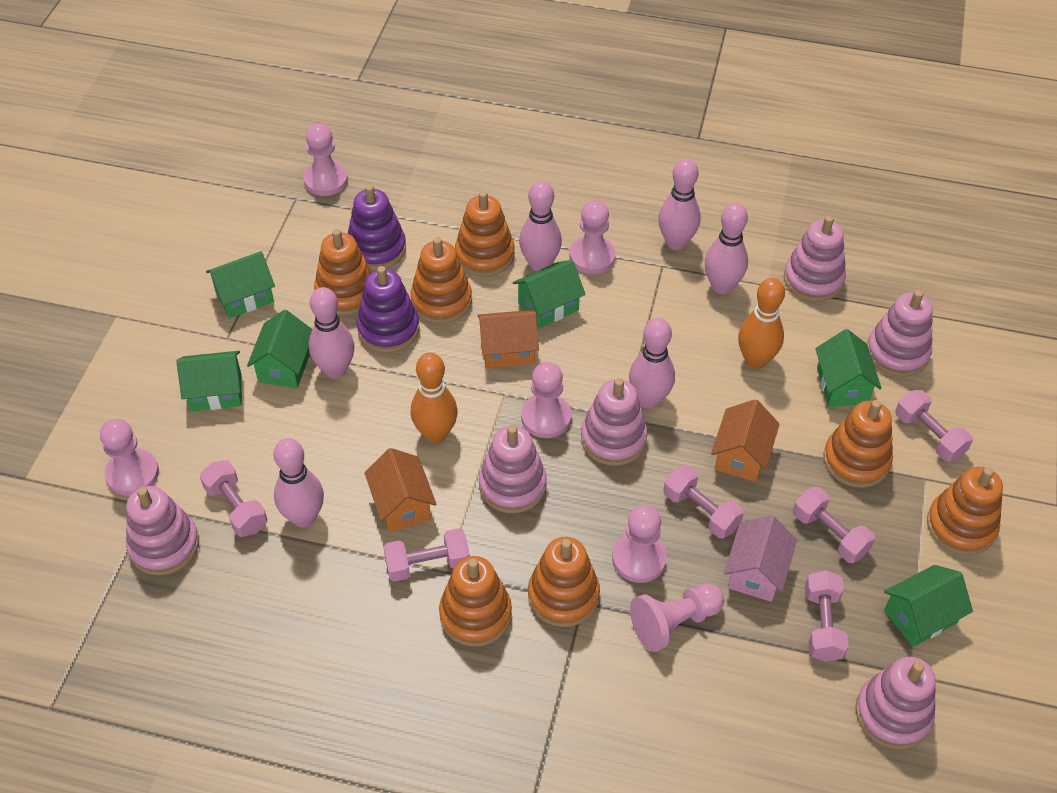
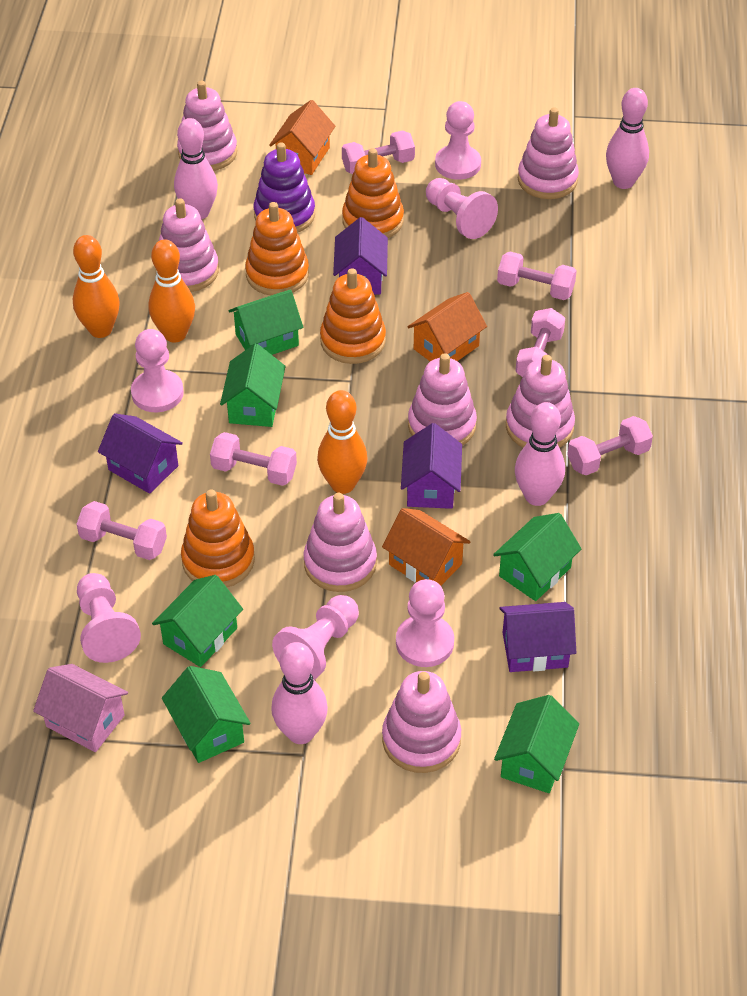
orange bowling pin: [411,353,458,443] [738,278,785,369] = 2 -> [73,235,120,338] [149,240,195,342] [317,390,367,494] = 3
orange stacking toy: [314,229,372,315] [410,237,472,324] [439,556,512,647] [455,191,514,277] [528,537,600,627] [823,400,893,488] [927,467,1003,555] = 7 -> [181,489,255,587] [245,202,309,295] [320,268,386,364] [342,148,404,238] = 4
pink bowling pin: [274,438,324,527] [309,287,355,378] [519,181,562,271] [629,318,675,408] [658,158,701,250] [705,203,748,294] = 6 -> [174,118,218,220] [271,642,328,744] [515,402,565,506] [606,88,649,189] = 4
pink stacking toy: [126,486,199,575] [479,425,547,513] [581,378,647,466] [784,216,846,302] [855,657,936,749] [867,290,933,377] = 6 -> [156,198,219,292] [177,81,237,171] [304,493,377,592] [382,671,461,773] [408,353,477,446] [506,355,575,448] [518,108,579,199] = 7
purple house: none = 0 -> [98,413,183,494] [333,217,388,295] [401,423,462,509] [500,602,576,672] = 4
purple stacking toy: [348,185,406,270] [357,266,420,353] = 2 -> [253,142,315,233] = 1

